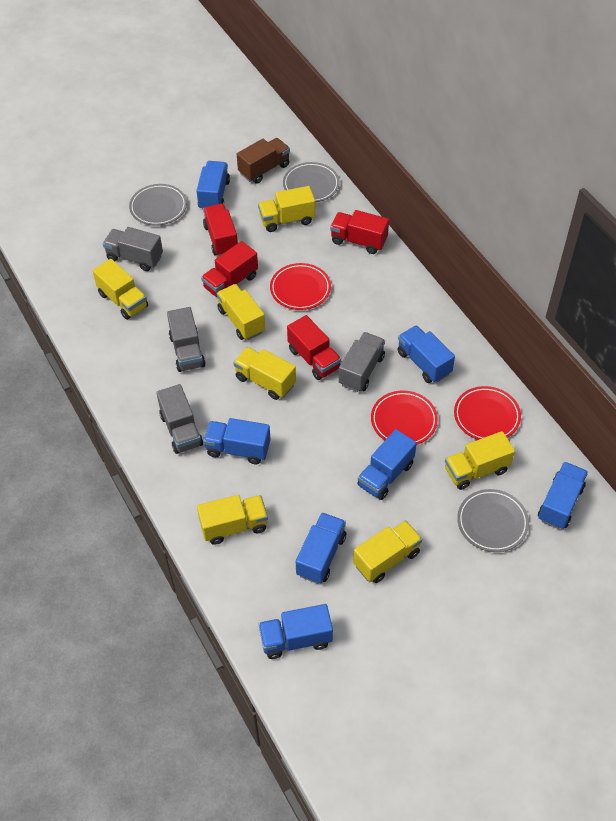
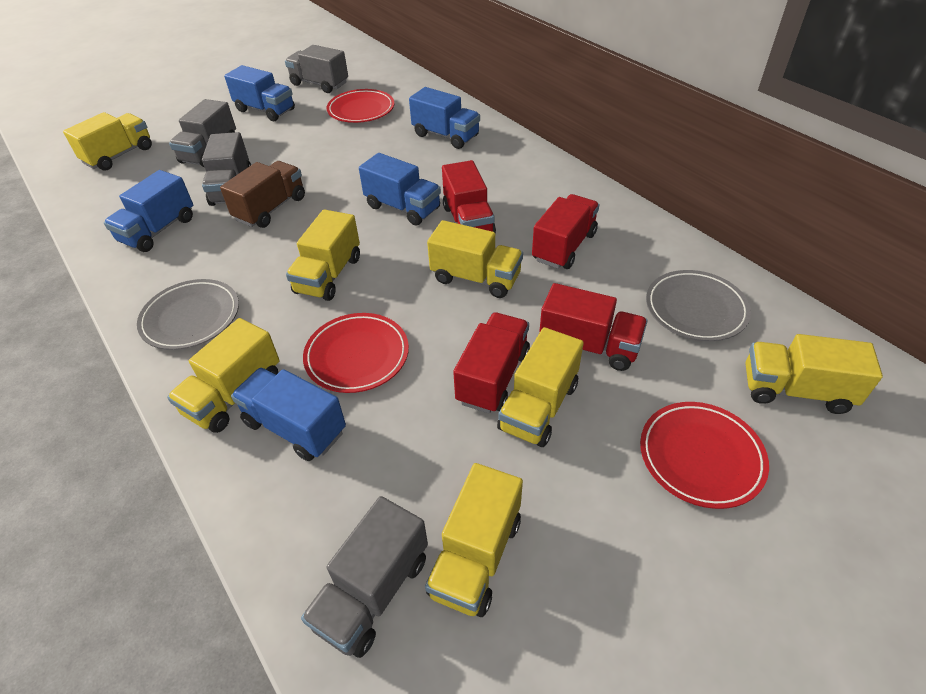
blue truck: [196,161,230,210] [203,418,271,464] [258,604,333,659] [296,512,346,584] [357,429,417,500] [398,325,455,383] [538,462,588,529] = 7 -> [104,170,193,252] [224,65,295,121] [231,368,346,461] [359,153,441,225] [409,87,480,149] = 5
grey plate: [129,184,187,226] [283,162,340,202] [457,489,529,552] = 3 -> [137,279,239,350] [646,270,751,341] = 2

